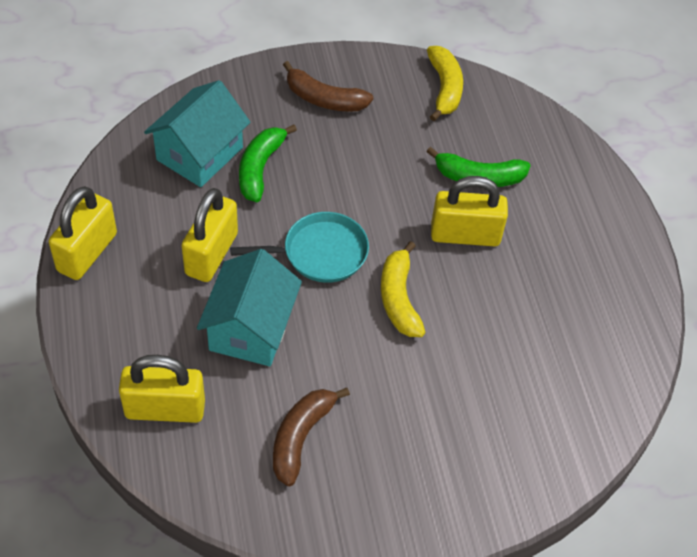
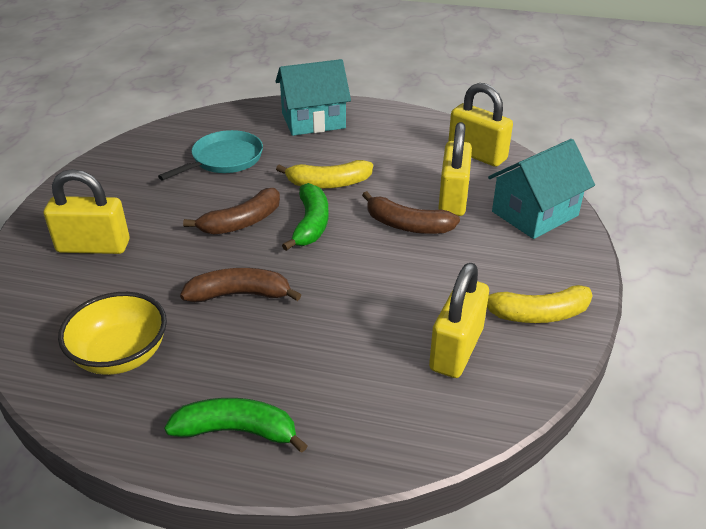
brown banana: [273,388,350,486] [283,61,373,112] = 2 -> [180,268,301,302] [183,188,280,235] [362,191,460,234] = 3
yellow bowl: none = 0 -> [58,292,167,375] = 1

